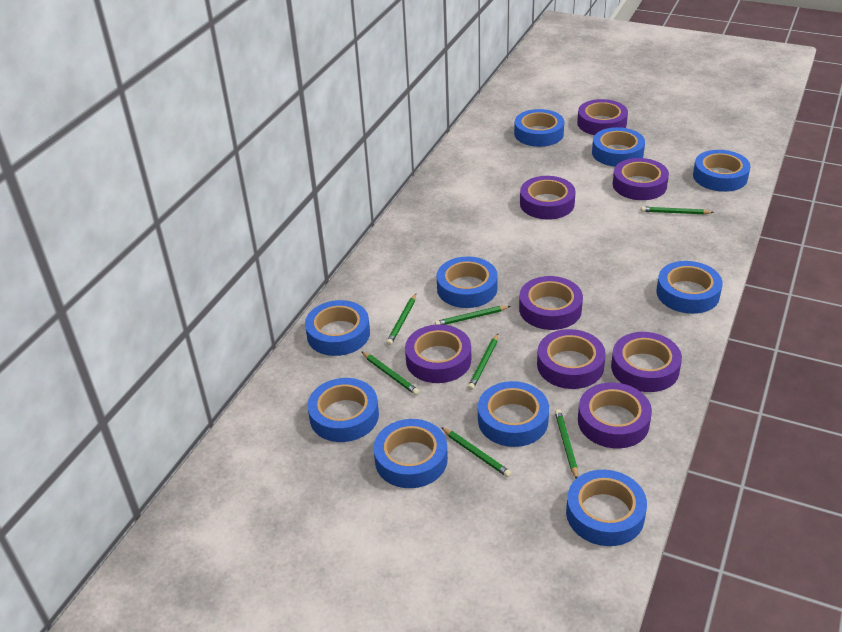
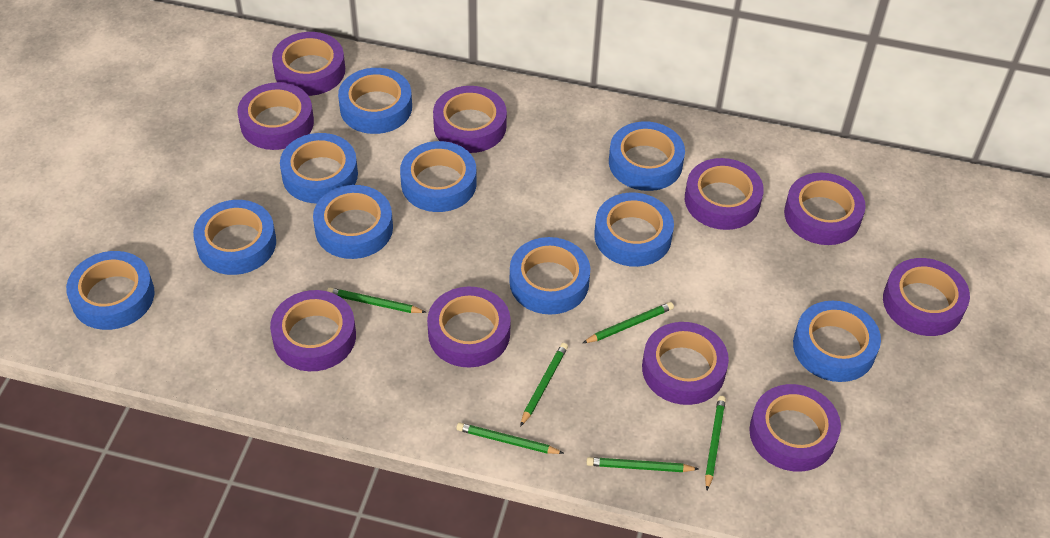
green pencil: [361,351,419,395] [386,294,416,345] [435,306,510,325] [441,427,512,477] [468,334,498,390] [555,409,578,479] [641,206,714,214] = 7 -> [327,288,427,313] [456,423,564,454] [520,343,568,427] [583,302,674,343] [587,457,698,472] [705,396,726,490] = 6
purple tape: [405,324,471,383] [519,276,583,330] [520,176,576,220] [537,329,606,389] [577,99,628,135] [578,382,652,448] [611,332,682,392] [613,158,669,200] = 8 -> [237,82,314,150] [270,290,356,371] [272,32,345,96] [427,287,511,368] [433,86,507,153] [642,322,729,405] [685,158,764,230] [749,384,841,472] [784,173,866,245] [883,258,970,336] = 10

